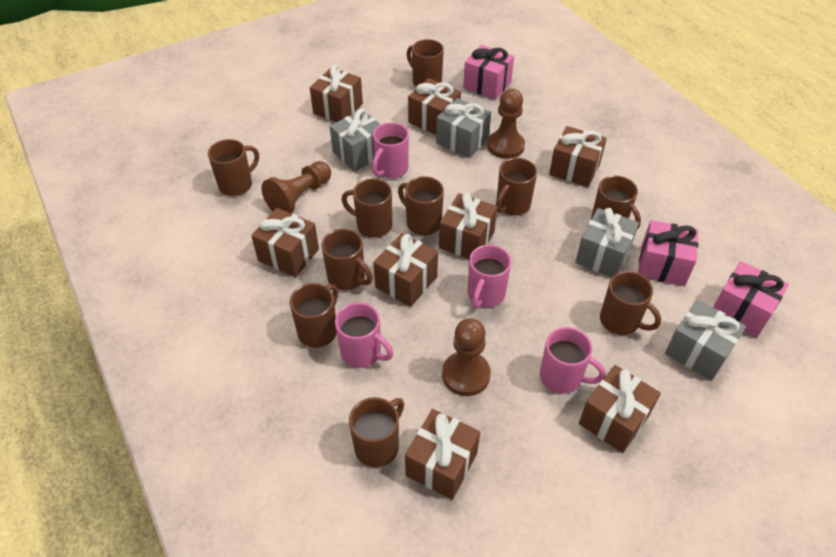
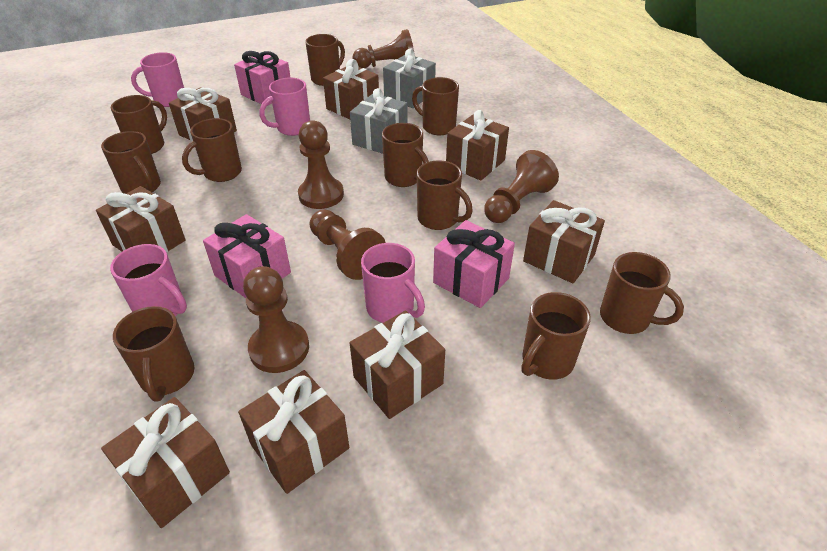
brown pawn: [262,161,331,213] [442,318,491,396] [487,89,525,159] = 3 -> [243,266,309,373] [298,120,344,209] [310,209,386,280] [352,29,414,68] [484,150,559,223] = 5
grey gift: [330,109,381,172] [436,98,491,158] [575,208,639,277] [665,300,746,381] = 4 -> [350,88,408,154] [383,48,436,108] = 2

